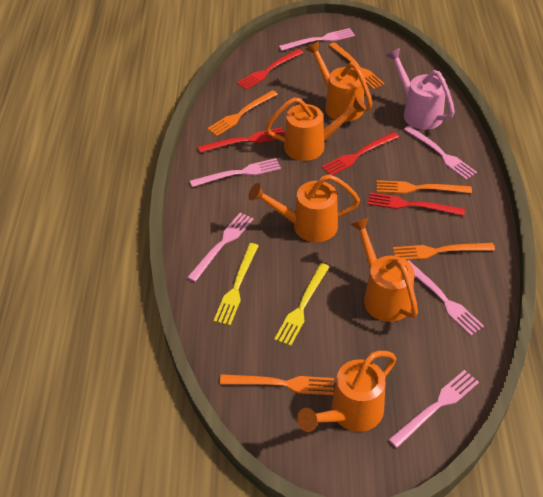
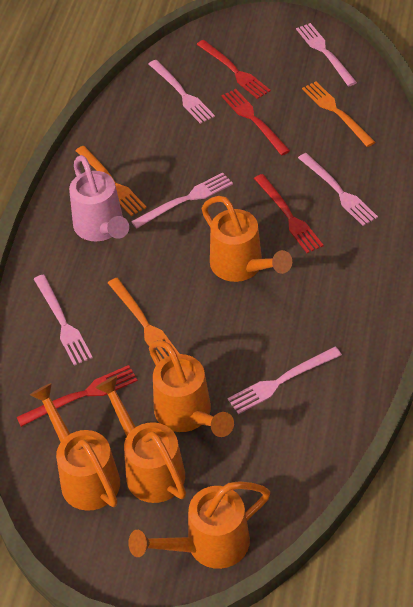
orange fork: [207,90,278,136] [220,374,334,395] [329,42,384,89] [377,180,472,194] [393,243,495,260] = 5 -> [75,146,147,216] [108,278,180,361] [302,82,375,147] = 3
yellow fork: [214,243,259,326] [274,263,330,346] = 2 -> none = 0

